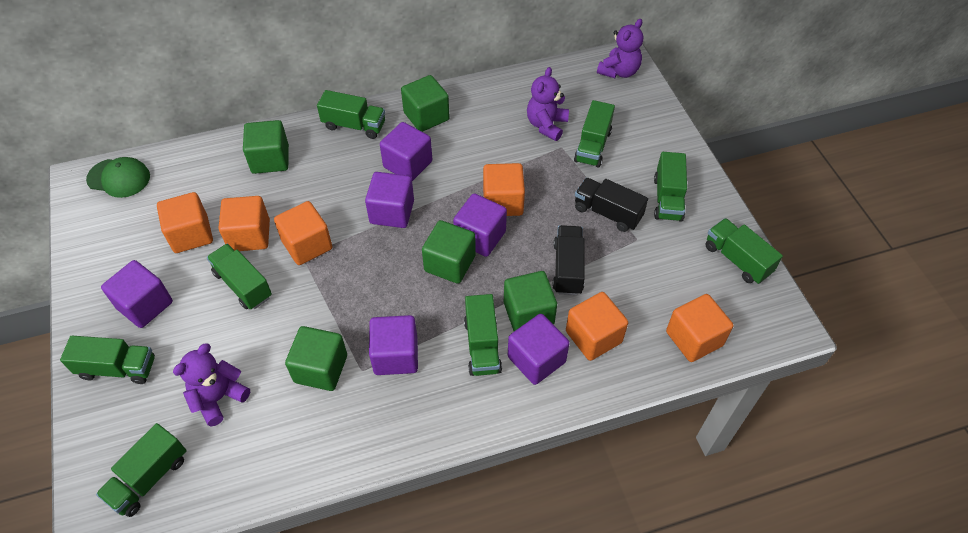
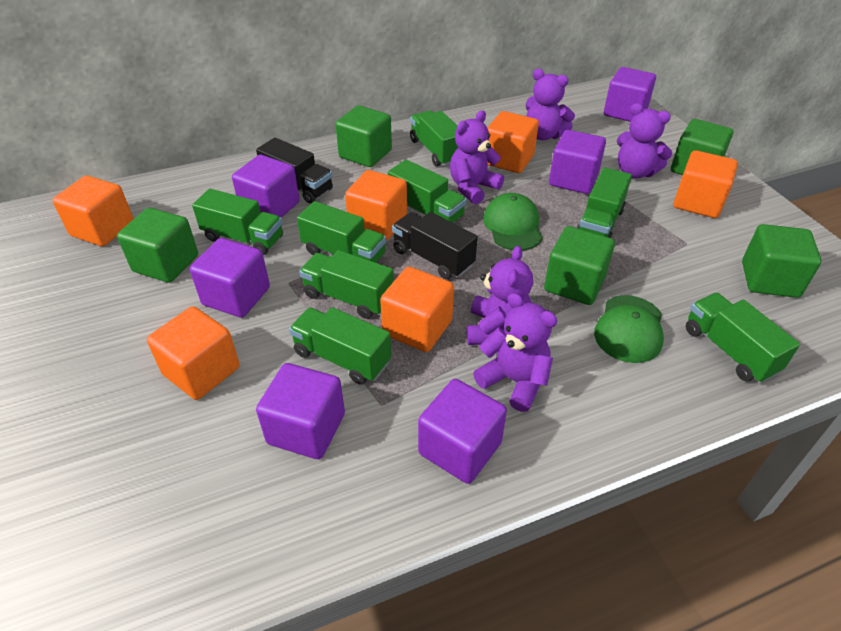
green cap: [86,157,150,198] = 1 -> [483,193,543,251] [594,295,664,363] = 2
purple teddy bear: [173,343,250,427] [527,67,569,141] [597,19,643,78] = 3 -> [450,110,504,204] [467,246,533,345] [473,293,557,412] [526,69,575,140] [617,103,672,178] = 5

